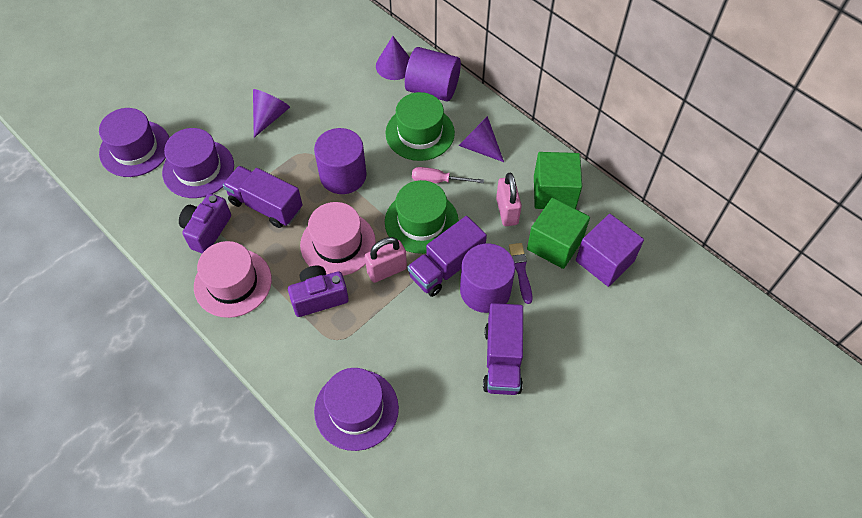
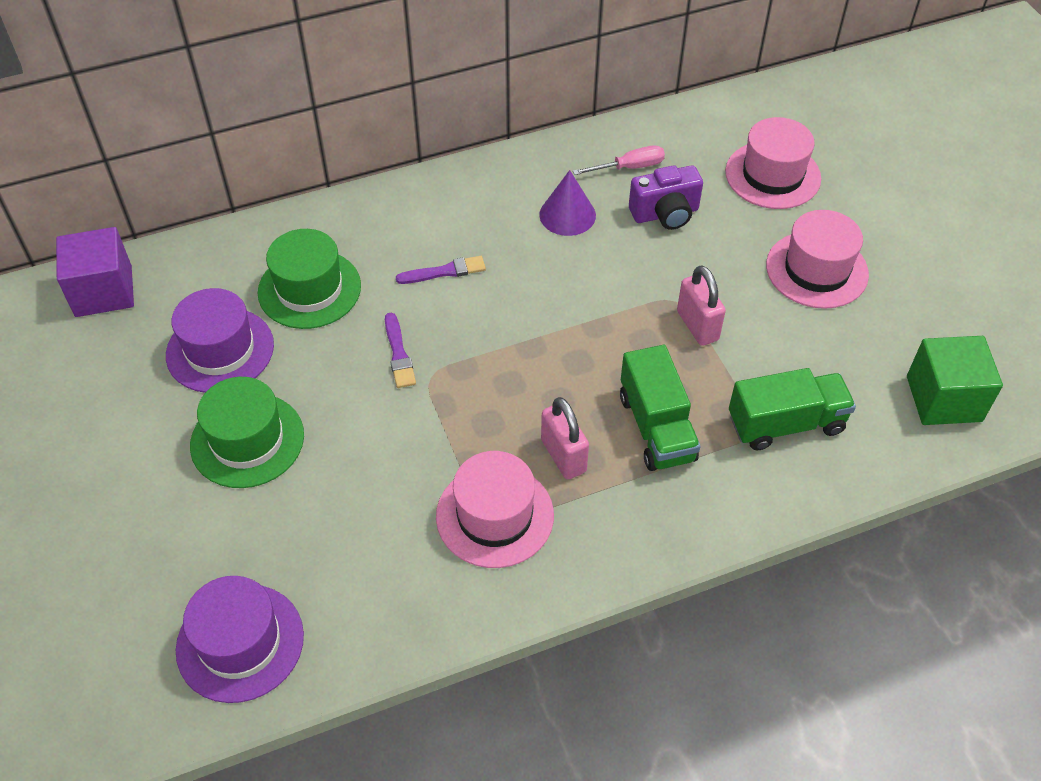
green cube: [527,198,590,269] [534,152,582,209] = 2 -> [907,336,1003,425] = 1
green truck: none = 0 -> [620,345,701,471] [729,368,856,450] = 2
pink hat: [194,241,272,318] [300,202,376,276] = 2 -> [436,451,554,568] [725,117,821,209] [766,210,869,309] = 3
purple brush: [509,243,532,304] = 1 -> [385,313,416,388] [396,256,486,284] = 2
purple camera: [179,193,231,253] [288,266,349,317] = 2 -> [629,165,703,230] = 1
purple cone: [253,89,290,138] [376,36,410,80] [459,116,504,162] = 3 -> [539,170,596,236] = 1
purple cylinder: [314,128,367,194] [405,47,461,102] [460,243,515,313] = 3 -> none = 0
purple hat: [99,108,169,177] [162,128,234,198] [314,368,399,451] = 3 -> [166,288,274,393] [176,576,304,703] = 2
purple truck: [223,166,303,228] [407,216,487,297] [483,303,523,395] = 3 -> none = 0

